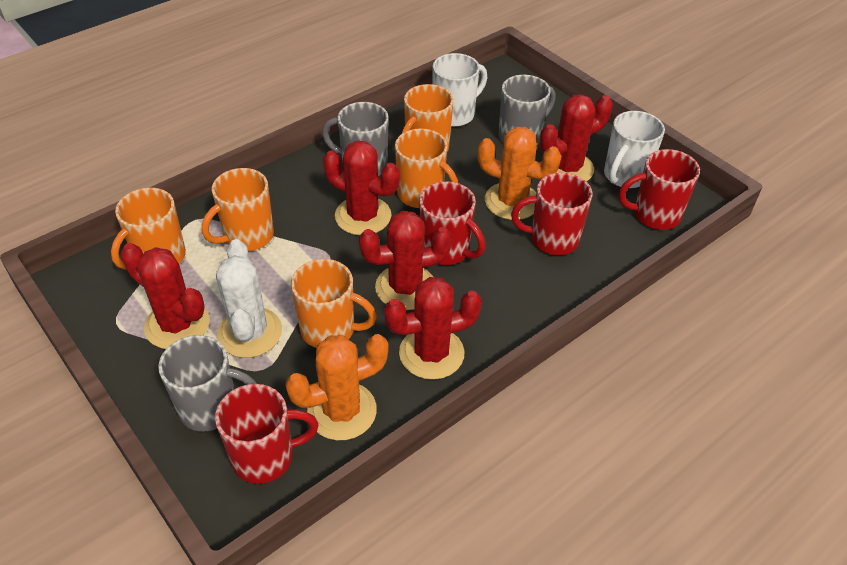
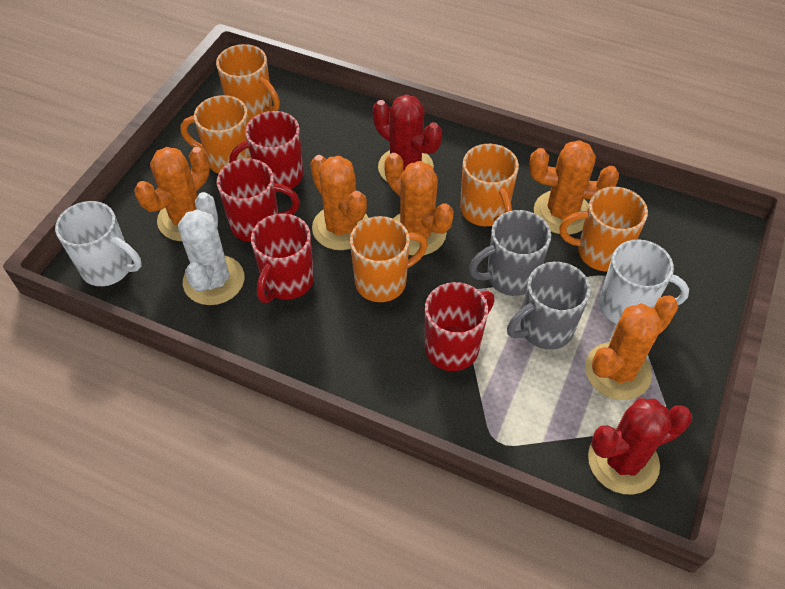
grey mug: [158,335,257,431] [322,102,389,176] [498,75,556,145] = 3 -> [469,210,551,296] [507,262,590,350] = 2
orange cactus: [285,334,389,440] [477,127,561,220] = 2 -> [134,147,210,241] [310,155,368,250] [384,153,454,255] [529,140,619,235] [585,295,678,400] = 5
red cactus: [121,243,210,349] [323,140,400,235] [359,211,452,310] [384,277,482,380] [540,94,613,182] = 5 -> [373,95,442,182] [588,398,693,495] = 2

